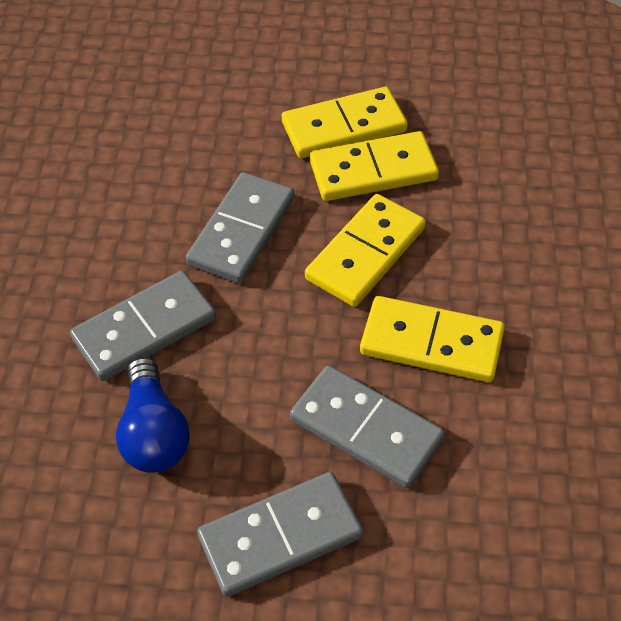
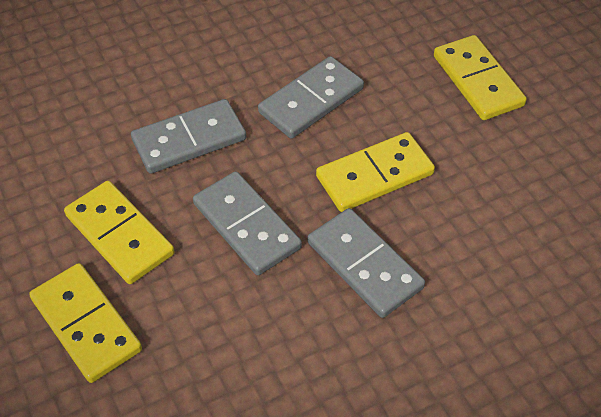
blue light bulb: [116,357,190,473] = 1 -> none = 0

